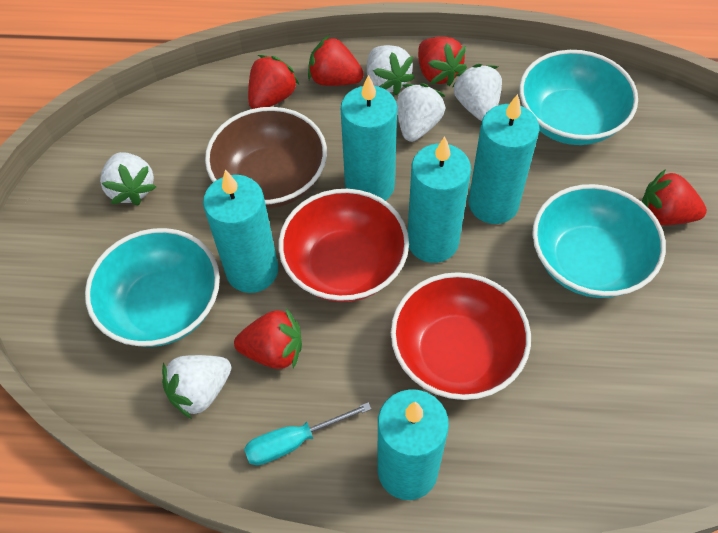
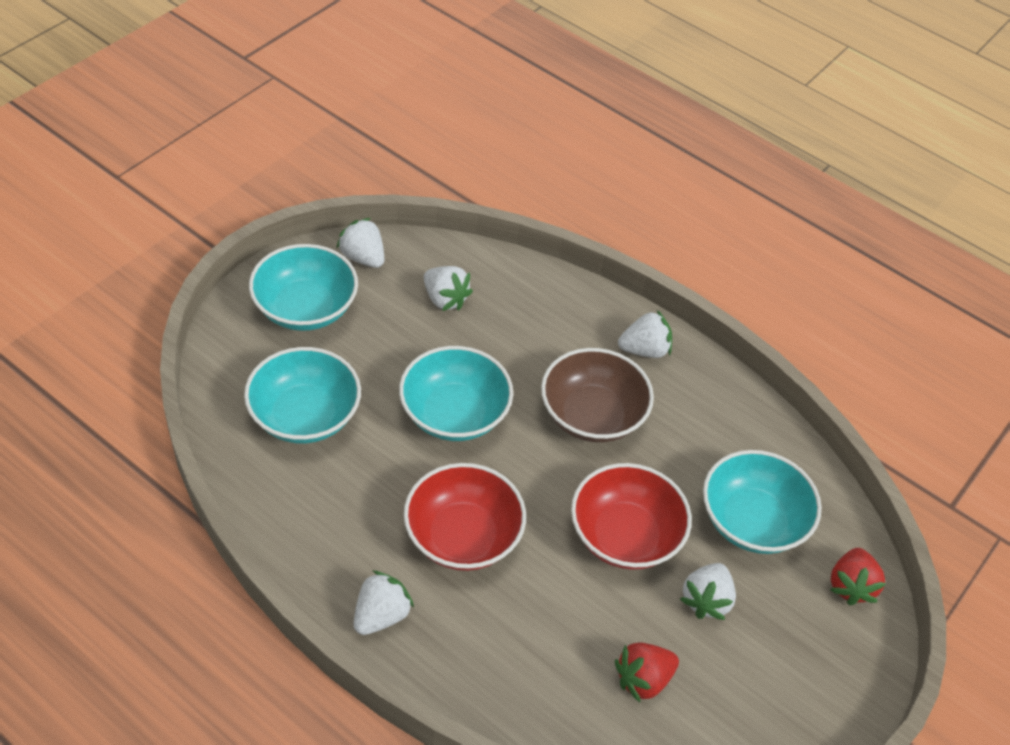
red strawberry: [234,308,302,369] [248,55,299,109] [308,35,364,86] [418,37,467,86] [642,169,707,225] = 5 -> [615,643,679,703] [830,548,886,606] = 2
turquoise bowl: [85,228,220,347] [519,50,638,145] [532,184,666,298] = 3 -> [244,347,361,443] [249,244,358,331] [399,346,513,441] [703,450,822,554] = 4
turquoise candle: [203,170,278,293] [341,75,397,201] [378,389,449,500] [408,136,471,263] [469,94,540,224] = 5 -> none = 0
turquoise screwdriver: [244,402,371,465] = 1 -> none = 0

